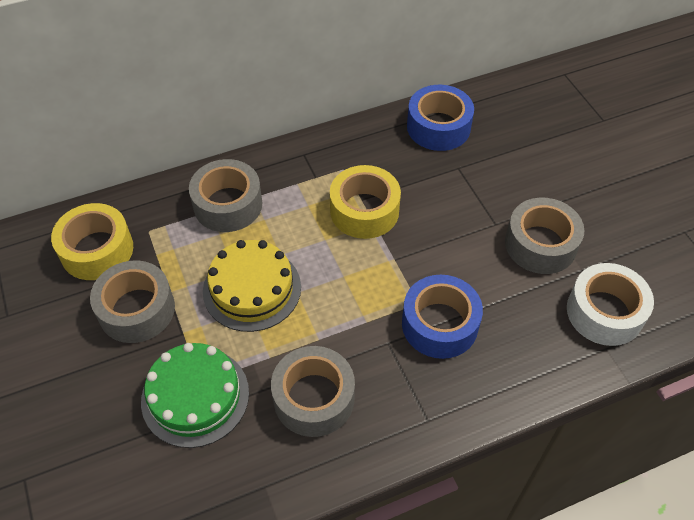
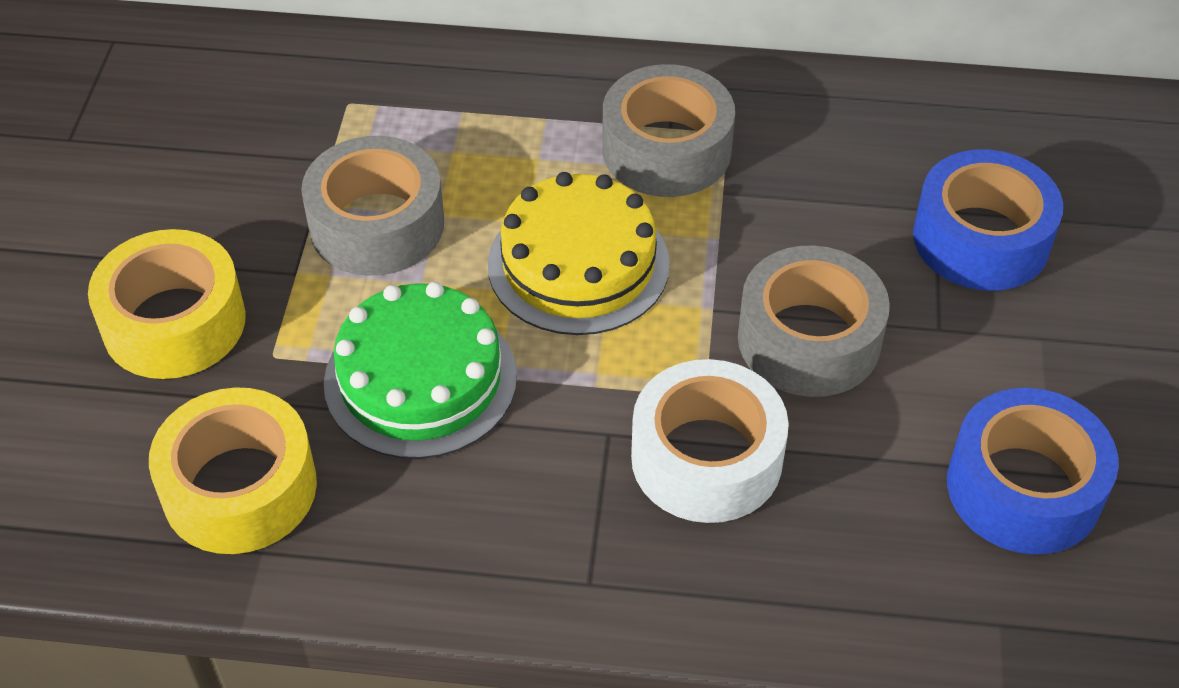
grey tape: [90,260,175,343] [189,159,262,232] [271,346,355,437] [505,198,584,274] = 4 -> [301,136,444,276] [602,64,735,197] [738,246,890,397] = 3

